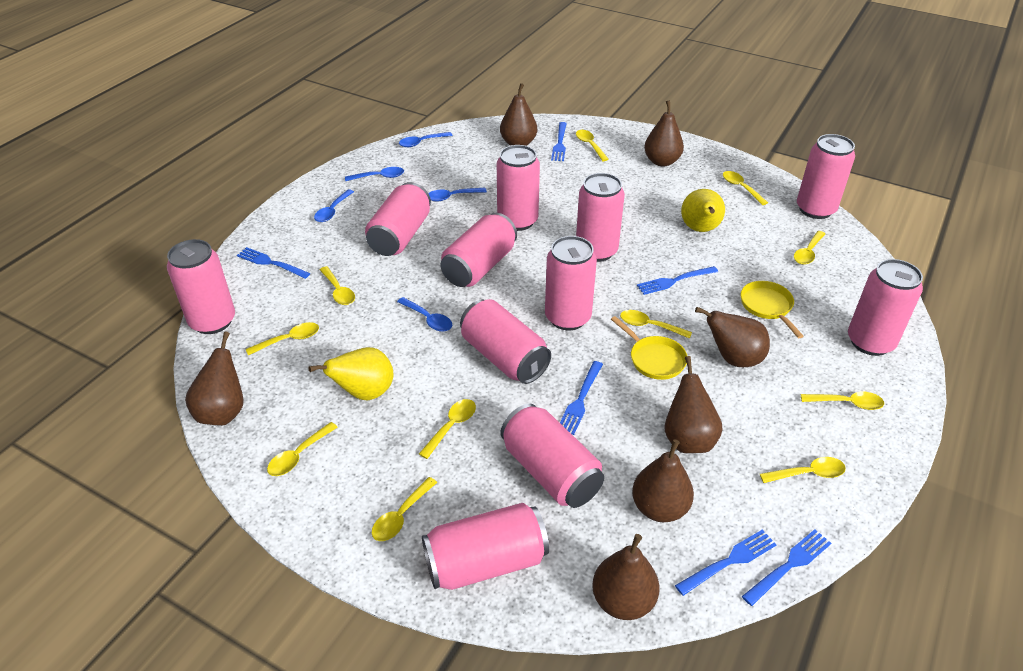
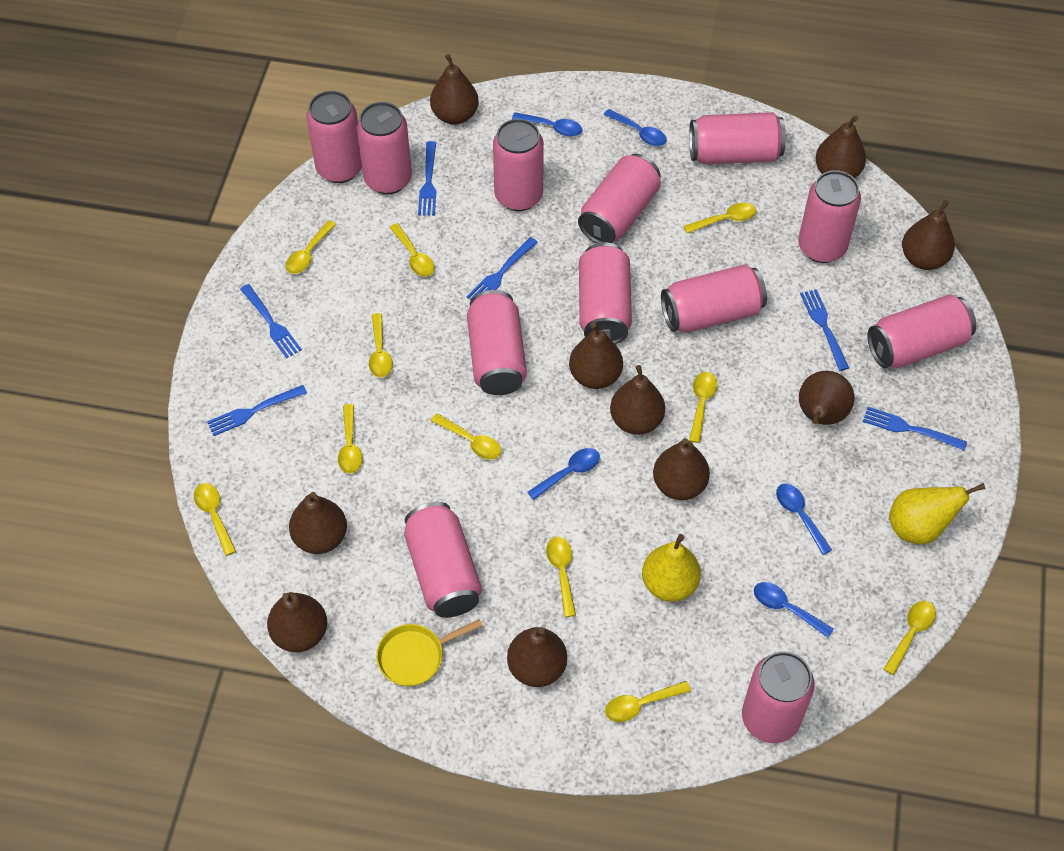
brown pear: [185,331,244,426] [500,83,537,146] [592,534,659,620] [632,439,694,522] [644,100,684,166] [665,356,723,453] [695,307,770,367] = 7 -> [267,592,327,652] [289,492,347,554] [430,54,479,125] [507,627,567,687] [569,323,623,389] [610,365,665,435] [653,438,710,500] [799,371,854,425] [815,115,866,178] [902,200,955,270] = 10
pink can: [167,239,235,334] [365,182,431,256] [422,503,549,590] [440,213,517,287] [460,299,551,384] [497,145,540,231] [500,403,604,508] [545,236,597,330] [576,173,625,262] [797,134,855,219] [848,259,923,356] = 11 -> [306,91,362,183] [357,102,412,194] [404,502,482,618] [467,290,527,395] [493,119,544,211] [578,154,661,243] [579,243,632,344] [661,264,767,333] [689,112,786,164] [742,651,815,743] [798,170,861,263] [867,295,976,368] = 12
yellow pan: [611,316,687,380] [741,281,804,338] = 2 -> [376,619,483,686] = 1

